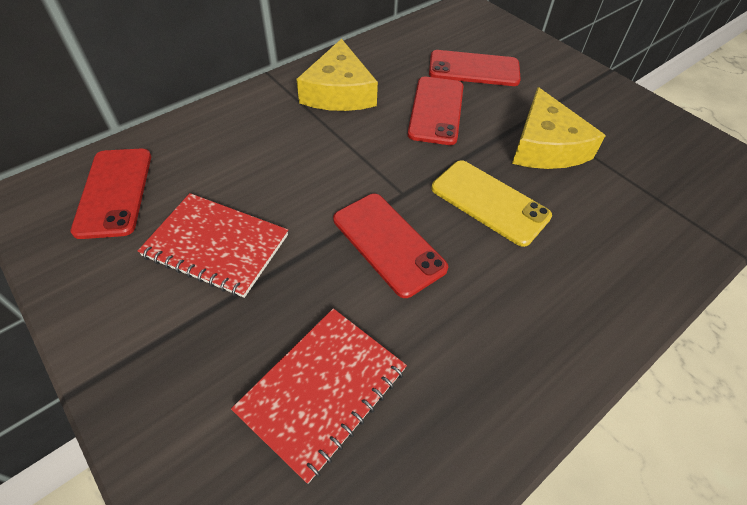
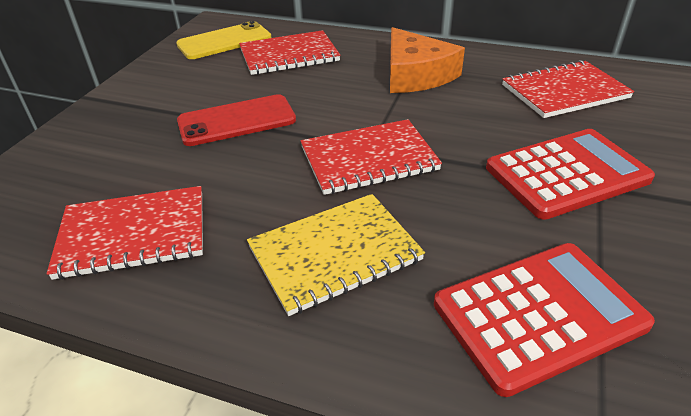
orange cheese: none = 0 -> [390,27,465,93] = 1
red calculator: none = 0 -> [434,243,655,397] [486,129,655,220] = 2
red notebook: [138,193,288,298] [231,308,407,483] = 2 -> [47,186,203,280] [239,30,340,75] [301,119,442,195] [502,60,634,118] = 4
red phone: [70,148,151,239] [333,194,448,298] [408,77,463,145] [429,50,521,86] = 4 -> [177,94,296,146] = 1
yellow cheese: [296,39,378,111] [512,87,606,169] = 2 -> none = 0
yellow notebook: none = 0 -> [247,194,425,316] = 1

